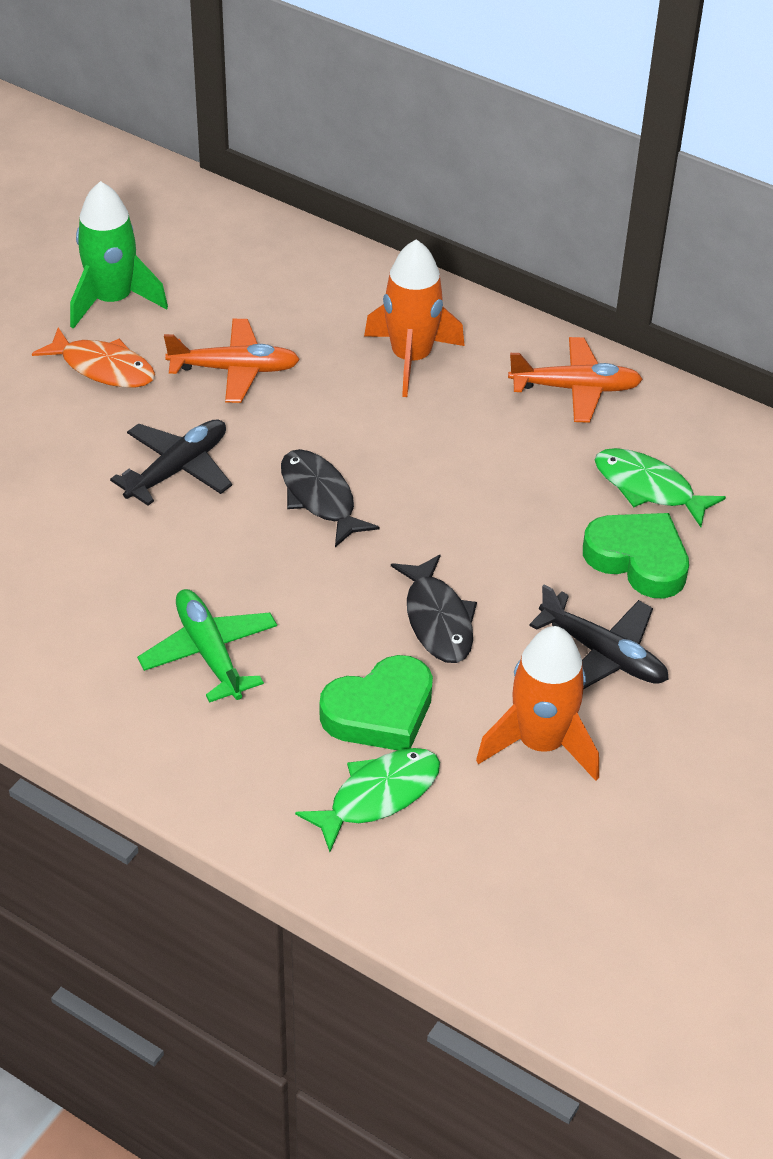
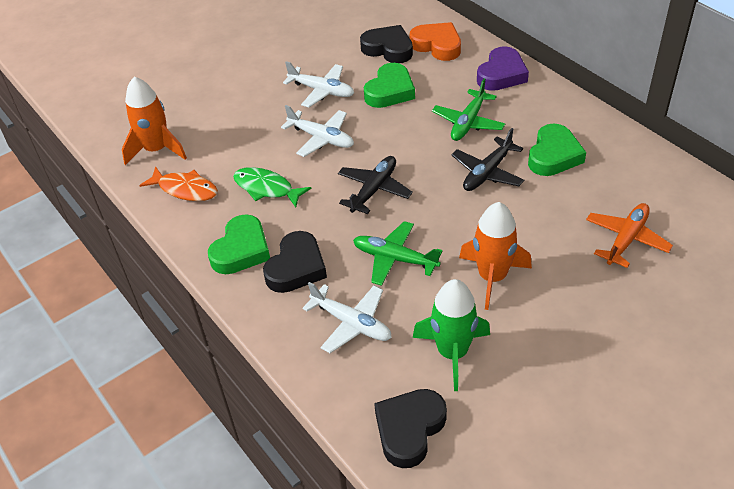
black fish: [281,449,379,547] [391,555,477,663] = 2 -> none = 0
black heart: none = 0 -> [263,231,327,293] [360,25,413,63] [374,389,447,468] = 3
green fish: [295,748,440,852] [595,448,726,527] = 2 -> [233,167,312,208] = 1
green heart: [320,655,433,750] [583,513,689,598] = 2 -> [208,214,270,274] [364,63,415,108] [528,124,586,176] = 3
green plane: [137,589,277,703] = 1 -> [353,221,443,286] [432,78,505,141] = 2
orange heart: none = 0 -> [410,22,461,61] = 1
orange plane: [164,319,300,403] [508,337,643,423] = 2 -> [586,203,673,268] = 1
purple heart: none = 0 -> [477,46,529,91] = 1
white plane: none = 0 -> [281,105,354,157] [283,61,354,108] [302,282,392,353] = 3

